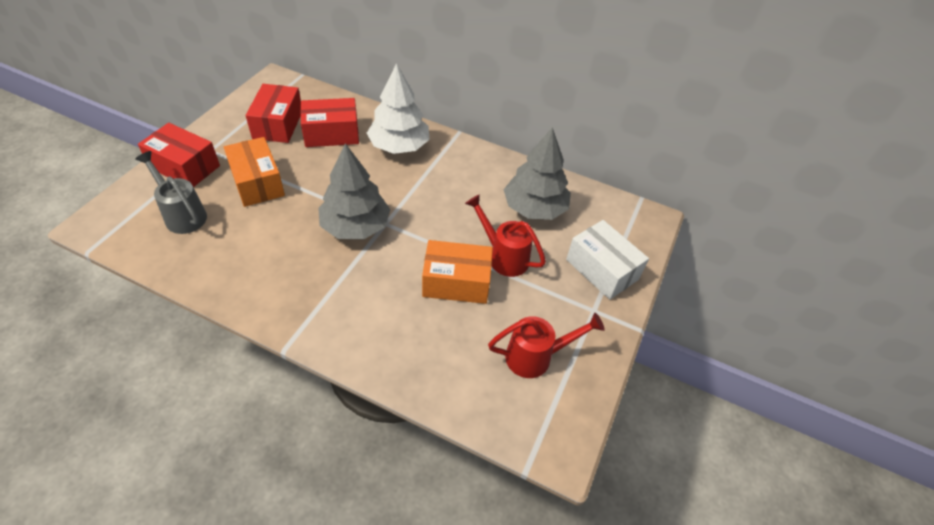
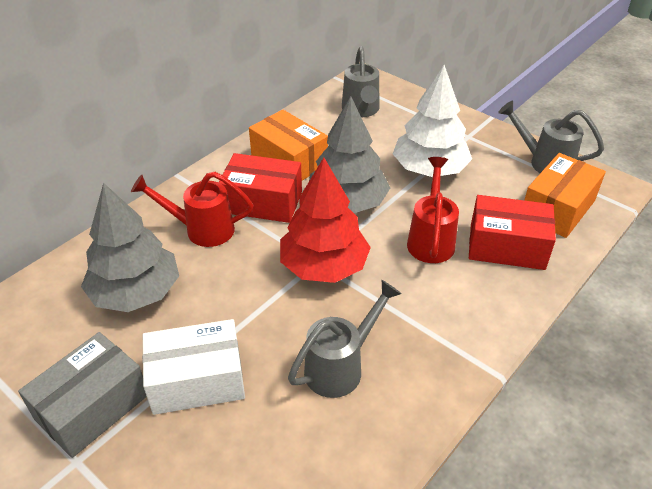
grey box: none = 0 -> [18,332,147,458] = 1
grey watering can: [135,151,207,234] = 1 -> [288,280,402,398] [342,46,379,117] [498,101,604,173] = 3
red box: [138,123,220,187] [246,84,301,143] [300,98,359,147] = 3 -> [218,153,302,223] [469,195,556,270] = 2
red tree: none = 0 -> [280,158,371,283] = 1

